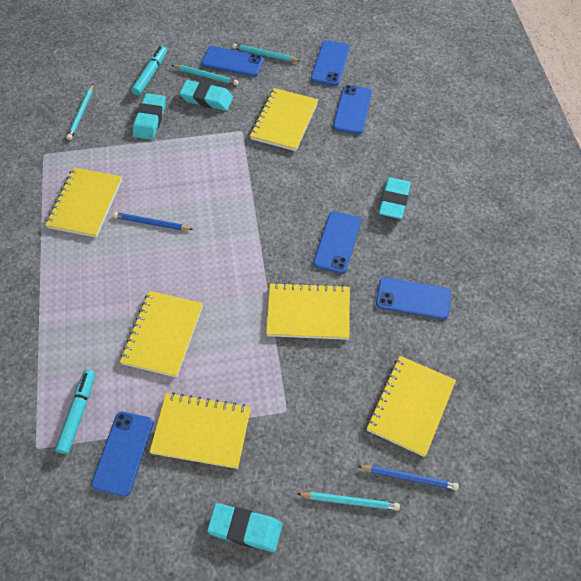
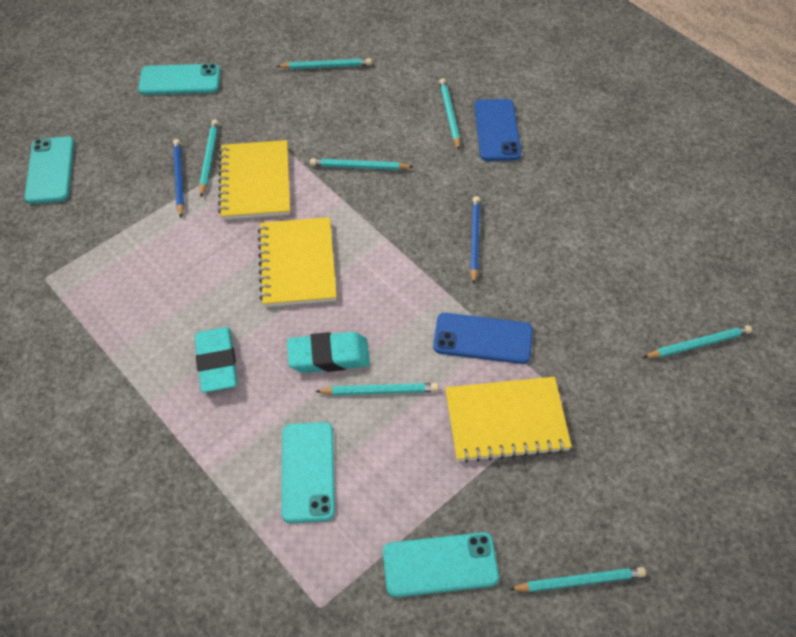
blue phone: [91,411,153,497] [201,46,264,77] [311,40,350,86] [313,211,361,274] [333,85,372,135] [376,277,451,320] = 6 -> [433,313,533,364] [474,99,521,161] = 2
turquoise eraser: [133,93,166,140] [180,80,233,111] [207,503,282,552] [379,177,411,219] = 4 -> [195,327,238,393] [287,332,370,373] = 2
turquoise marker: [55,370,95,454] [131,46,167,96] = 2 -> none = 0
turquoise pencil: [66,84,93,140] [171,65,238,85] [232,43,300,61] [297,492,400,511] = 4 -> [199,119,219,197] [276,58,372,69] [310,158,413,170] [315,383,438,395] [439,78,460,150] [509,567,646,592] [642,325,752,358] = 7
turquoise phone: none = 0 -> [24,136,74,204] [138,64,220,95] [282,422,335,523] [383,532,499,598] = 4
yellow notebook: [45,167,122,238] [120,291,203,378] [149,392,251,469] [250,88,318,151] [266,282,350,340] [367,356,456,457] = 6 -> [218,140,290,220] [258,217,337,307] [445,377,572,463] = 3

